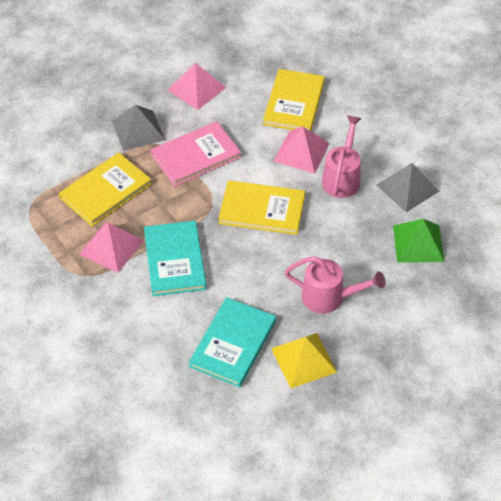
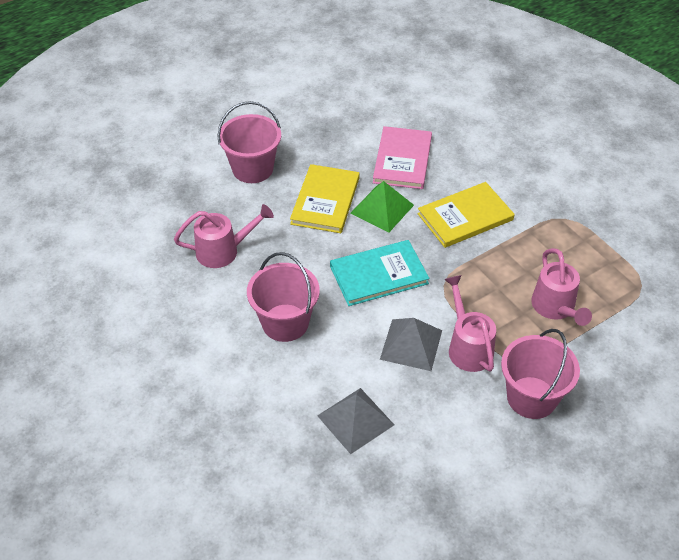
pink bucket: none = 0 -> [217,101,281,183] [247,252,320,342] [501,329,580,419] = 3
pink pyramid: [79,222,144,273] [168,63,226,110] [274,127,330,174] = 3 -> none = 0
pink watering can: [285,256,386,314] [322,116,362,198] = 2 -> [174,204,274,268] [444,275,496,372] [531,248,592,326] = 3
turquoise book: [144,221,207,296] [189,297,276,387] = 2 -> [330,240,429,306] = 1
yellow book: [59,152,152,226] [218,180,305,235] [263,69,325,131] = 3 -> [290,164,359,233] [417,182,515,248] = 2
yellow pyramid: [271,333,337,388] = 1 -> none = 0

